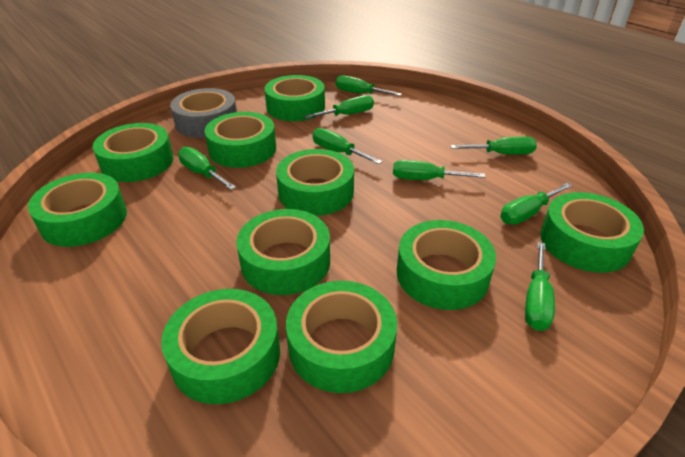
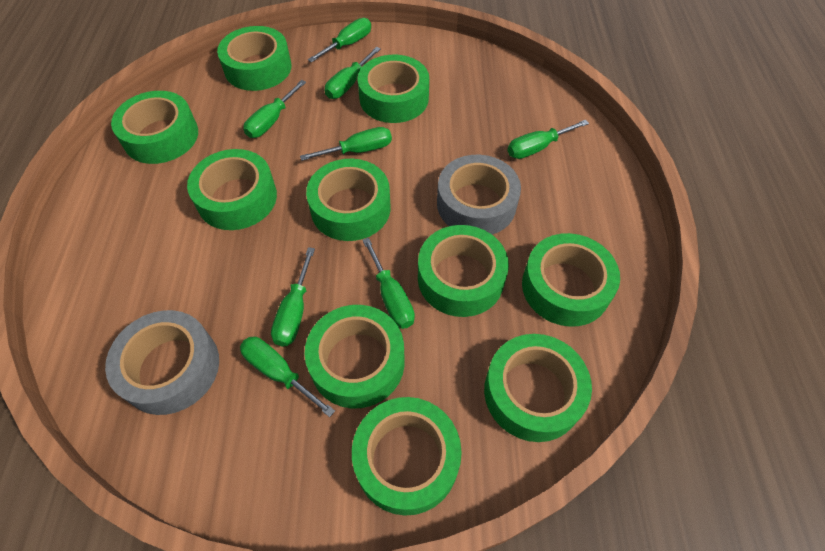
grey tape: [170,88,237,138] = 1 -> [105,310,219,415] [437,155,521,235] = 2

